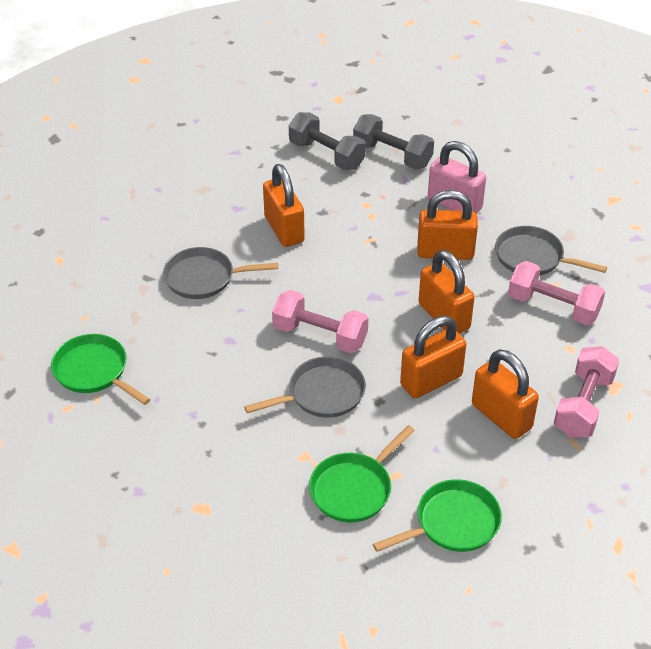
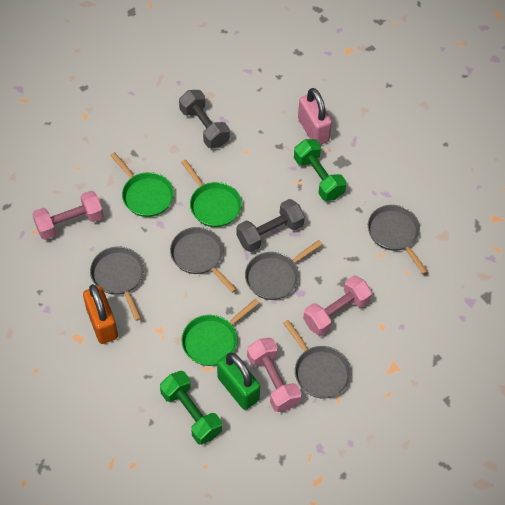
green dumbbell: none = 0 -> [160,371,222,445] [294,139,347,201] = 2
green padlock: none = 0 -> [217,352,260,410] = 1
grey pan: [163,247,278,299] [244,356,366,418] [495,226,607,276] = 3 -> [90,246,144,321] [170,227,237,293] [245,240,322,300] [283,320,351,398] [368,205,428,274] = 5
orange padlock: [263,164,305,247] [400,316,466,398] [417,190,478,260] [419,250,475,334] [472,349,539,439] = 5 -> [83,284,118,344] = 1

